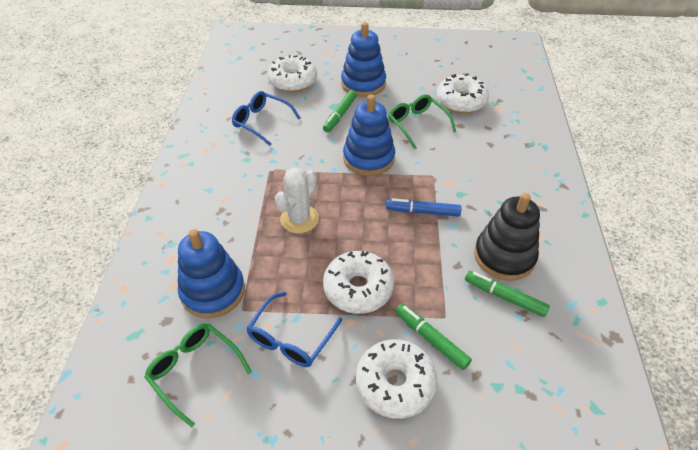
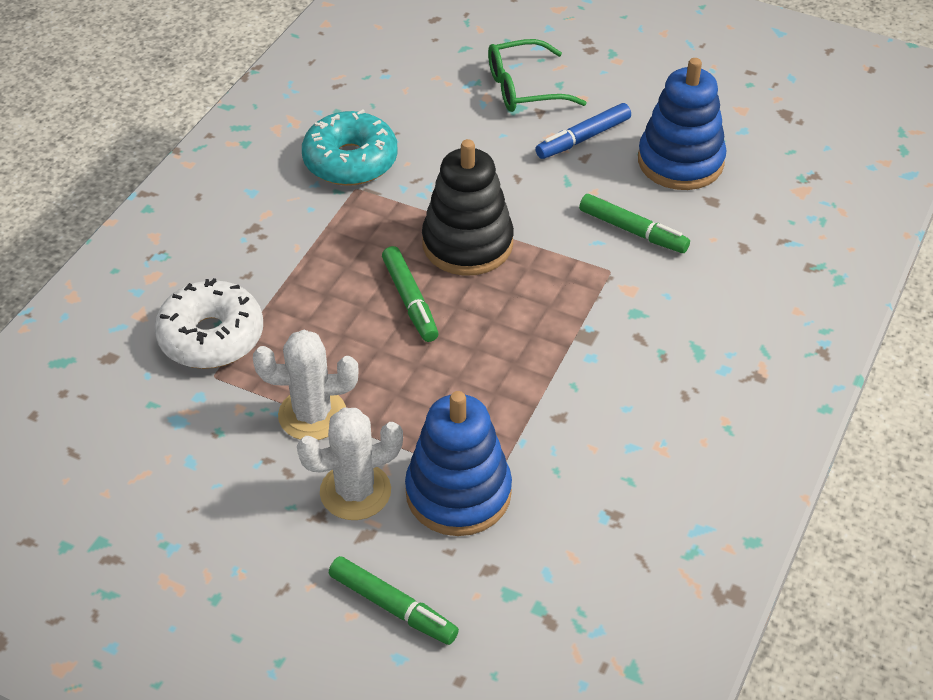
blue glasses: [232,91,301,146] [246,292,342,367] = 2 -> none = 0
blue stacking toy: [178,229,245,318] [341,22,386,97] [343,95,395,176] = 3 -> [405,391,512,536] [638,58,726,190] = 2
green glasses: [145,323,252,427] [388,94,456,149] = 2 -> [488,39,587,112] = 1
turquoise donut: none = 0 -> [302,109,398,186] = 1
white cactus: [275,168,319,234] = 1 -> [253,330,358,440] [297,408,403,520] = 2
white donut: [267,55,317,92] [323,251,394,314] [356,339,437,419] [436,74,489,113] = 4 -> [154,278,263,369] = 1

